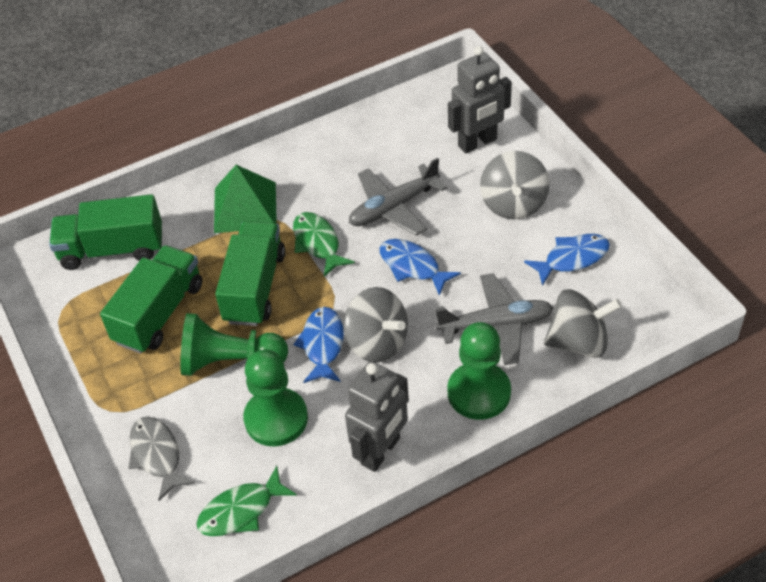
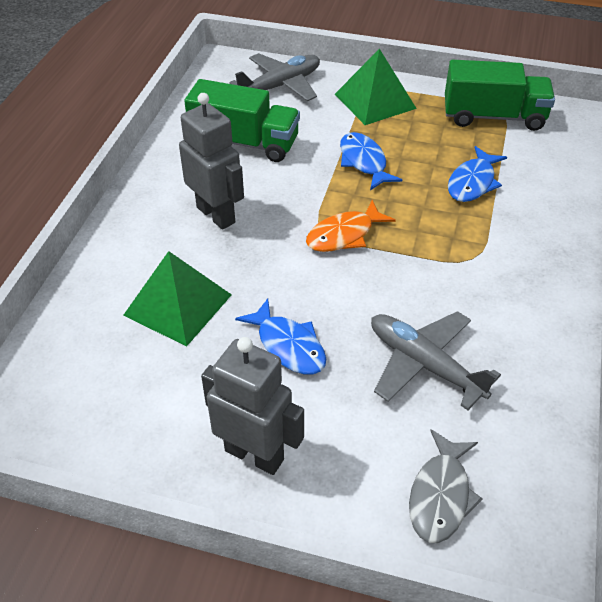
green fish: [196,466,297,536] [293,212,355,277] = 2 -> none = 0
green pawn: [180,313,288,376] [243,350,308,447] [447,322,511,420] = 3 -> none = 0
green pyramid: [214,165,277,233] = 1 -> [123,251,232,346] [335,49,417,125] = 2
green truck: [49,194,162,270] [100,245,202,354] [215,221,285,326] = 3 -> [184,79,300,162] [445,60,555,131] = 2
grey spinning top: [344,287,408,363] [480,151,550,219] [544,289,622,358] = 3 -> none = 0
orange fish: none = 0 -> [306,200,396,252] = 1

